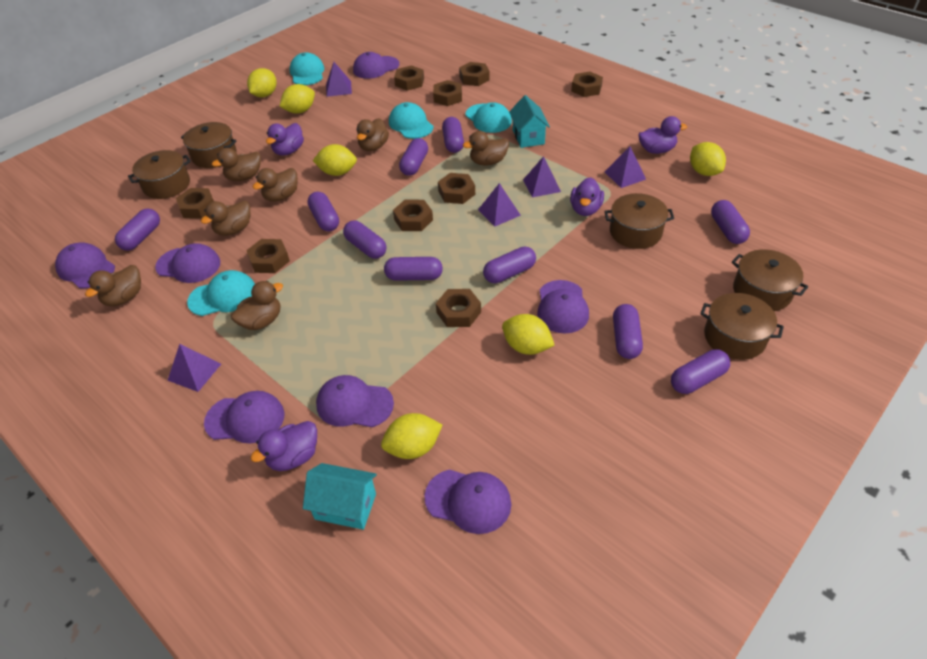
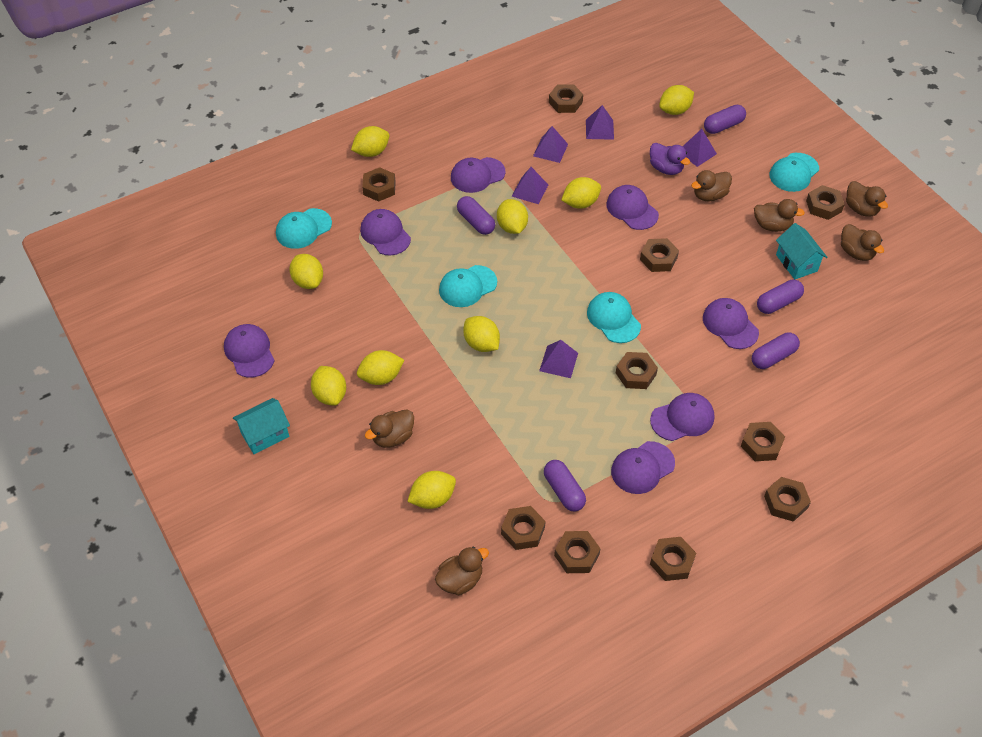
brown duck: [85,265,141,306] [201,201,251,236] [212,148,261,181] [231,281,283,330] [253,168,298,202] [357,118,389,151] [463,131,509,165] = 7 -> [365,410,414,448] [435,547,489,595] [691,170,732,201] [754,199,805,232] [841,224,884,261] [846,181,888,217] = 6
brown nut: [176,188,214,219] [246,239,290,273] [393,200,433,231] [394,65,424,91] [433,80,462,106] [436,289,481,327] [438,173,475,204] [459,62,490,86] [571,72,603,97] = 9 -> [362,167,396,202] [501,506,546,550] [549,84,583,113] [554,531,601,573] [616,352,658,389] [640,238,679,272] [650,537,696,581] [741,422,785,461] [764,477,811,522] [806,185,845,220] = 10
brown pot: [128,150,191,199] [181,122,237,168] [604,193,674,249] [700,293,784,360] [732,249,808,311] = 5 -> none = 0
purple capsule: [115,208,160,251] [307,192,339,231] [343,221,387,259] [384,257,443,281] [399,138,428,176] [442,117,464,153] [483,246,536,283] [613,304,643,359] [671,349,730,394] [711,200,750,244] = 10 -> [457,196,495,235] [544,460,586,512] [704,105,746,134] [752,333,800,369] [757,280,804,314] = 5
purple duck: [250,421,317,471] [266,123,304,156] [570,177,604,216] [638,116,687,154] = 4 -> [650,143,690,175] = 1
yellow lemon: [247,68,277,97] [279,84,315,113] [313,144,357,176] [381,413,442,459] [502,314,555,355] [690,142,726,176] = 6 -> [289,254,323,289] [311,366,346,406] [351,126,389,157] [357,350,404,385] [407,471,456,509] [463,316,500,352] [497,199,528,234] [561,177,601,209] [659,85,694,115] = 9

